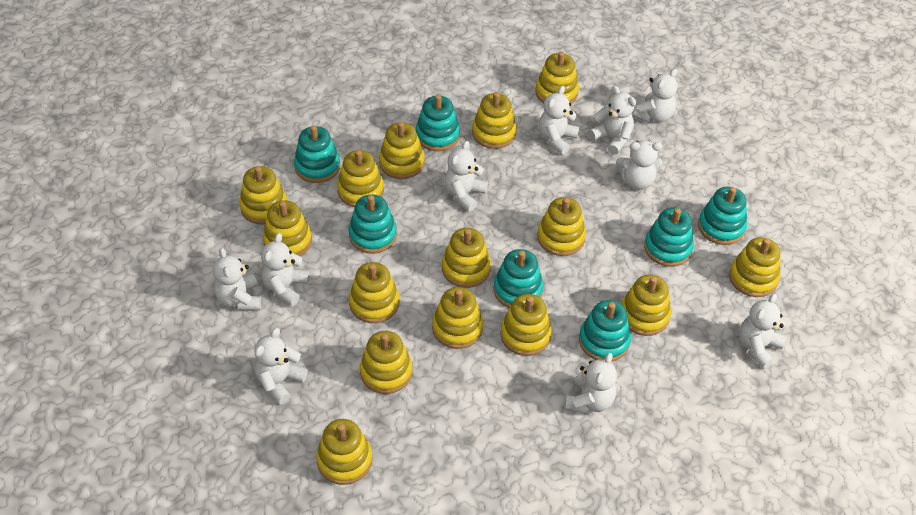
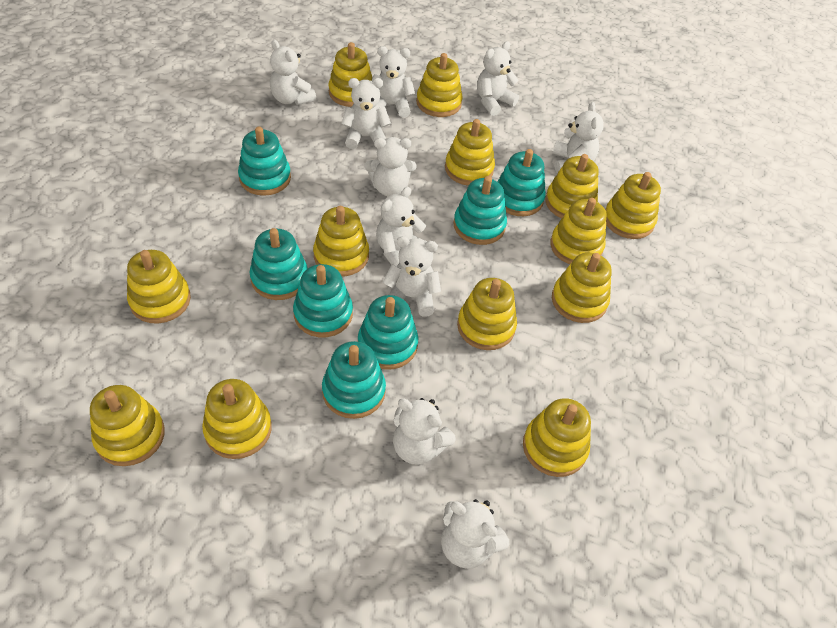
yellow stacking toy: [239,166,287,225] [263,200,312,256] [316,419,372,485] [337,150,384,207] [349,262,399,323] [360,331,412,394] [379,122,425,179] [432,287,483,349] [442,228,491,288] [472,92,517,149] [500,294,552,356] [535,51,579,104] [537,197,586,256] [621,275,671,336] [729,237,780,297] = 15 -> [90,385,165,466] [127,250,191,324] [202,379,272,459] [313,206,369,276] [329,42,372,107] [416,53,463,117] [445,119,495,186] [457,278,517,350] [523,398,591,477] [545,154,599,218] [550,198,607,264] [552,253,612,323] [605,172,661,239] = 13

